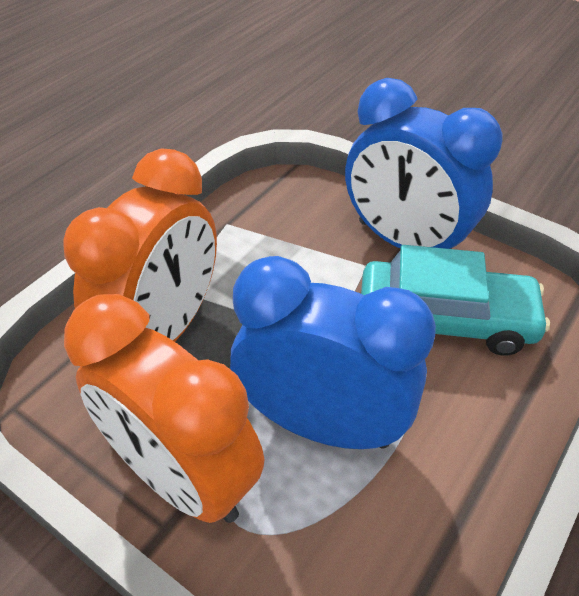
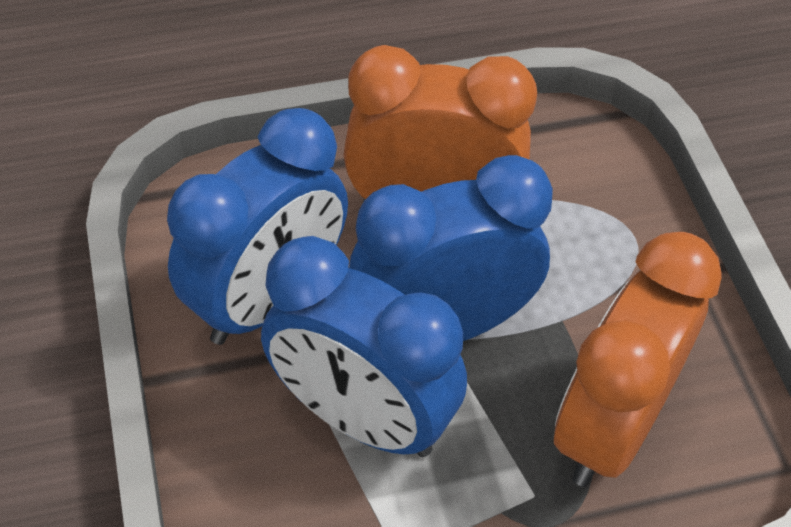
blue clock: [230,256,436,449] [345,78,503,249] = 2 -> [167,108,348,345] [261,236,467,457] [349,155,553,341] = 3
turquoise car: [361,245,550,355] = 1 -> none = 0

